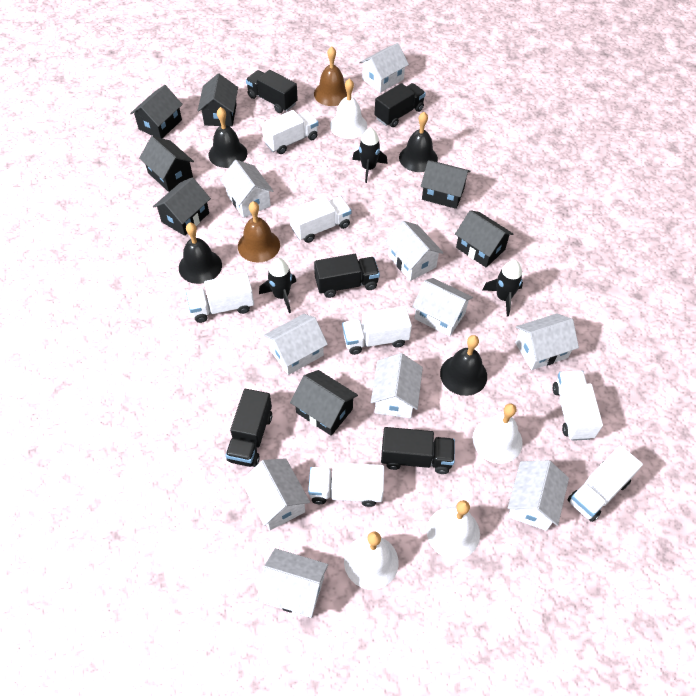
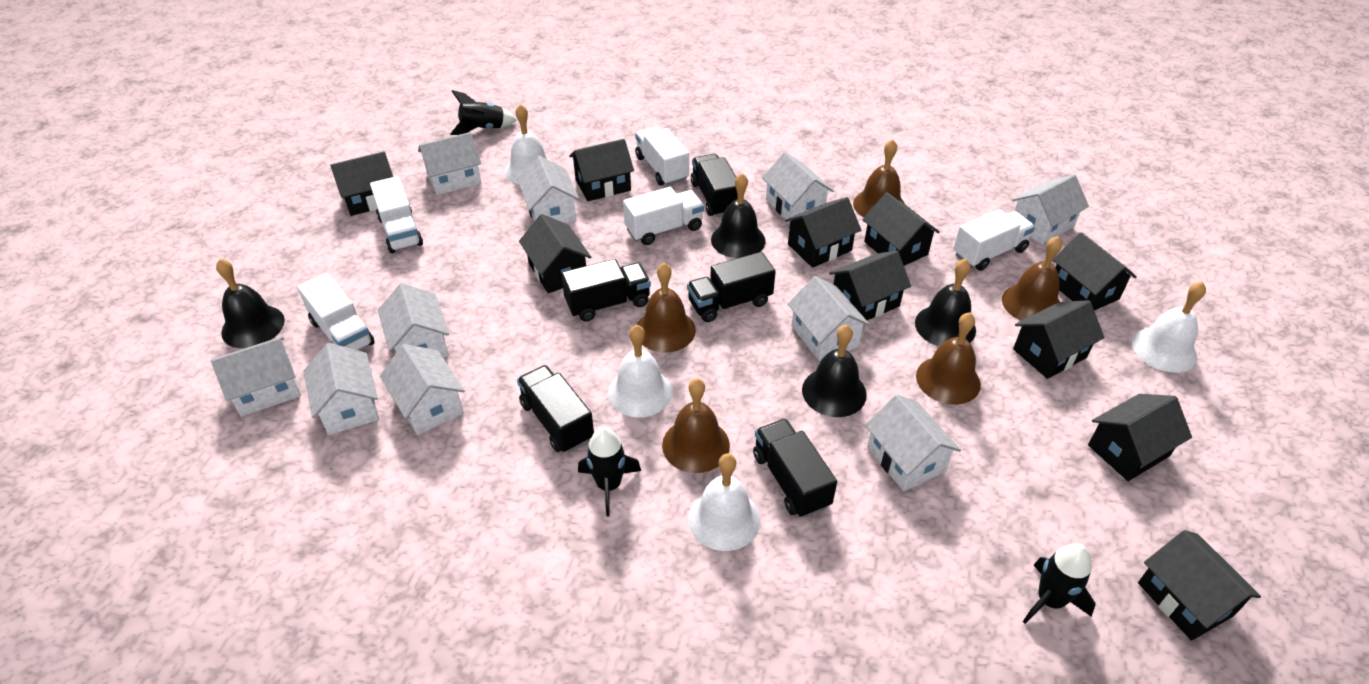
black house: [130,85,183,138] [139,136,194,192] [153,177,211,236] [198,74,238,127] [290,370,358,436] [421,160,470,209] [455,210,513,268] = 7 -> [330,152,393,216] [519,214,591,293] [569,139,634,201] [785,197,861,268] [829,250,911,320] [863,192,940,266] [1013,300,1105,379] [1053,232,1137,310] [1088,394,1192,481] [1138,530,1261,641] = 10
brown bell: [238,201,280,263] [314,46,347,106] = 2 -> [637,263,696,353] [662,378,730,473] [853,139,905,217] [916,312,981,405] [1002,236,1062,321] = 5
white truck: [186,273,254,323] [262,110,318,154] [289,196,352,243] [308,463,384,507] [342,306,412,355] [553,371,603,441] [568,445,643,522] = 7 -> [297,273,375,351] [370,176,423,253] [623,187,704,245] [635,126,689,186] [953,209,1035,271] = 5

